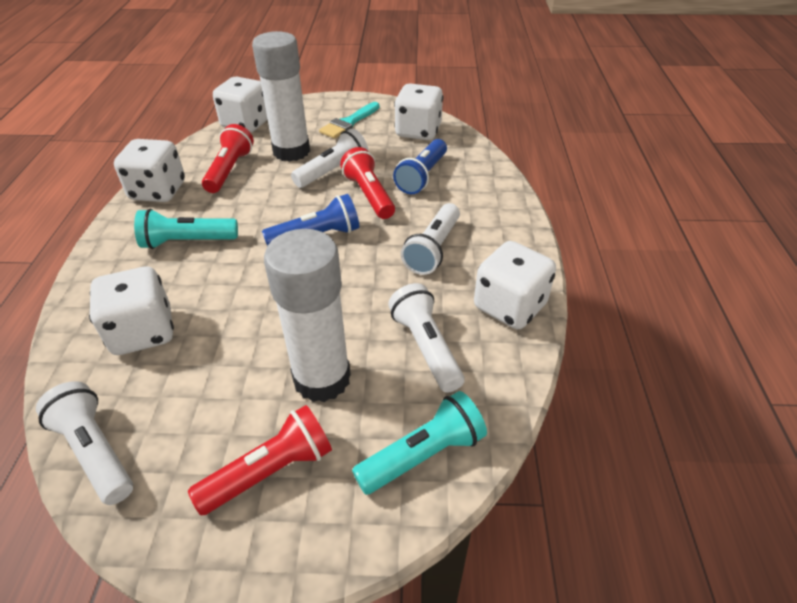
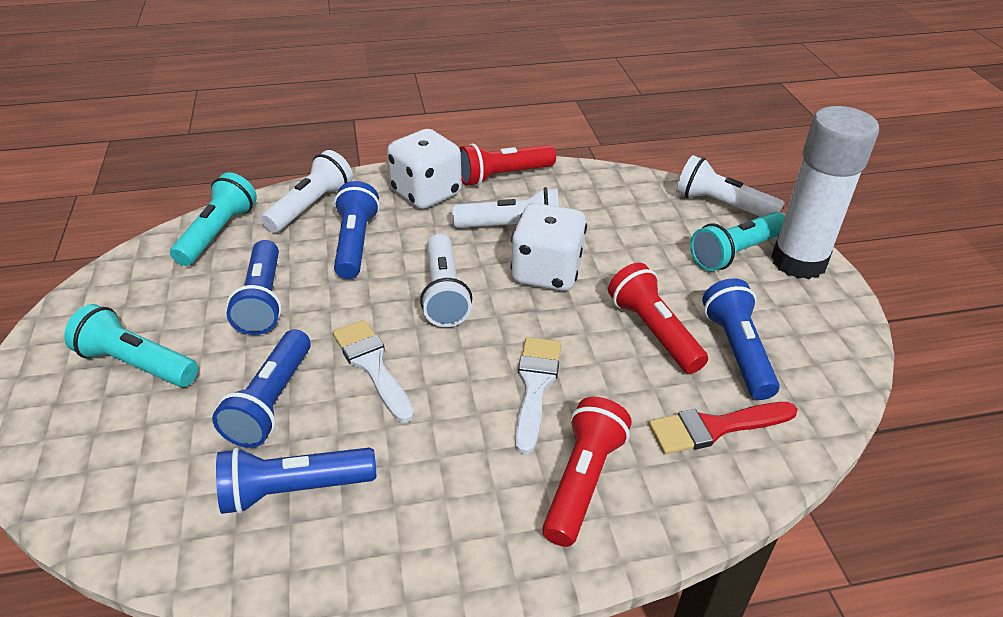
blue flashlight: [262,194,359,246] [393,139,447,194] = 2 -> [212,329,311,448] [216,447,376,514] [226,240,282,335] [334,181,380,279] [702,278,780,400] = 5
red brush: none = 0 -> [649,402,798,454] = 1
turquoise brush: [319,102,380,139] = 1 -> none = 0
turquoise flashlight: [134,209,238,249] [352,391,487,495] = 2 -> [64,304,198,387] [170,172,257,266] [690,212,785,271] = 3
white brush: none = 0 -> [333,320,414,423] [515,337,561,454] = 2
white dice: [89,266,174,355] [114,139,185,202] [213,77,268,133] [394,83,444,140] [474,241,556,329] = 5 -> [387,129,462,209] [511,203,587,291] = 2
white glue stick: [252,31,310,162] [264,229,351,402] = 2 -> [771,106,879,279] = 1

